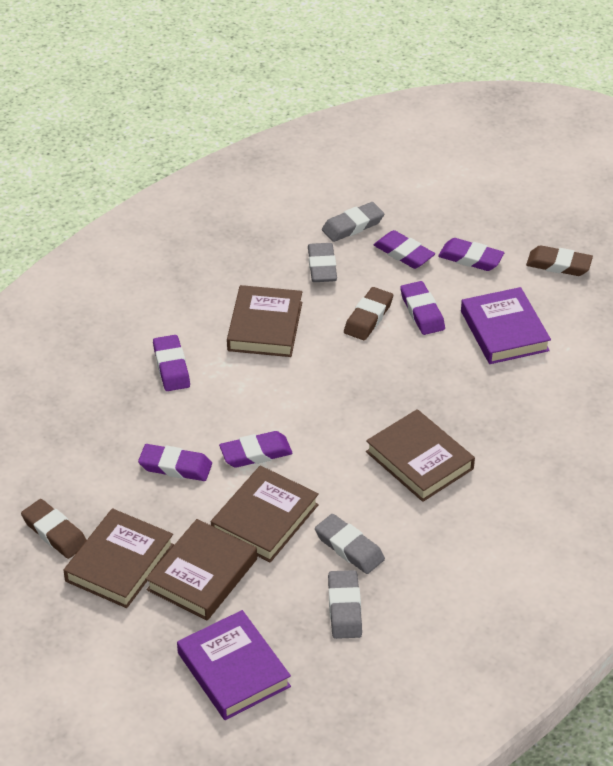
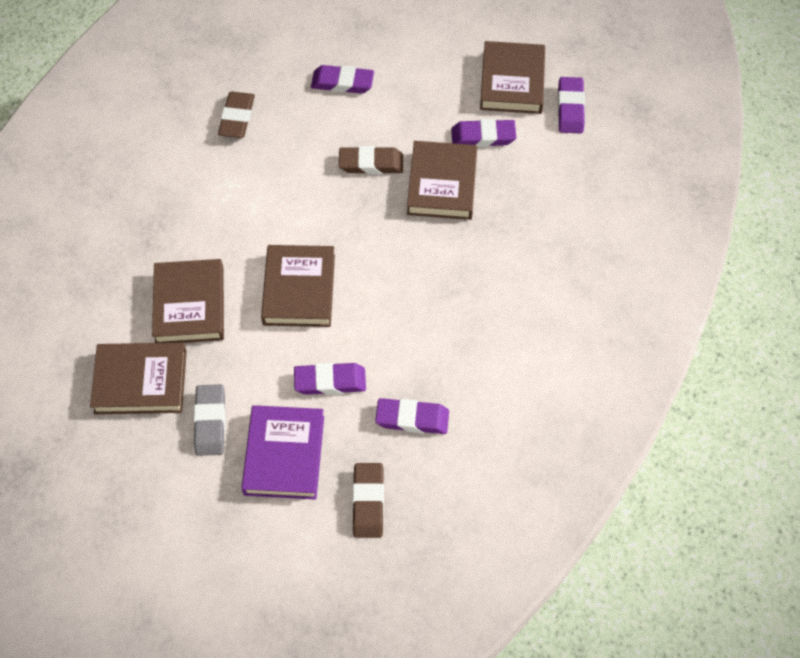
grey eraser: [308,243,337,282] [315,514,385,574] [322,202,384,242] [328,570,362,639] = 4 -> [194,384,225,456] = 1
purple book: [177,610,291,720] [461,287,551,364] = 2 -> [242,405,324,500] = 1
purple eraser: [138,444,212,481] [153,335,190,391] [219,431,293,468] [374,230,435,269] [400,281,445,335] [438,238,504,271] = 6 -> [294,363,366,395] [311,65,374,94] [375,398,449,434] [451,119,516,147] [558,77,585,133] = 5

